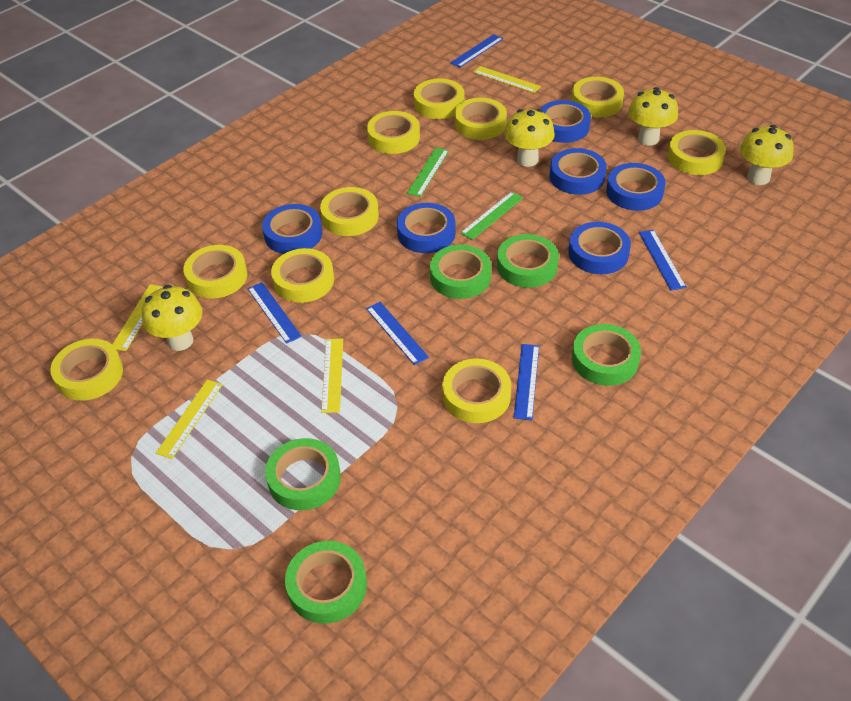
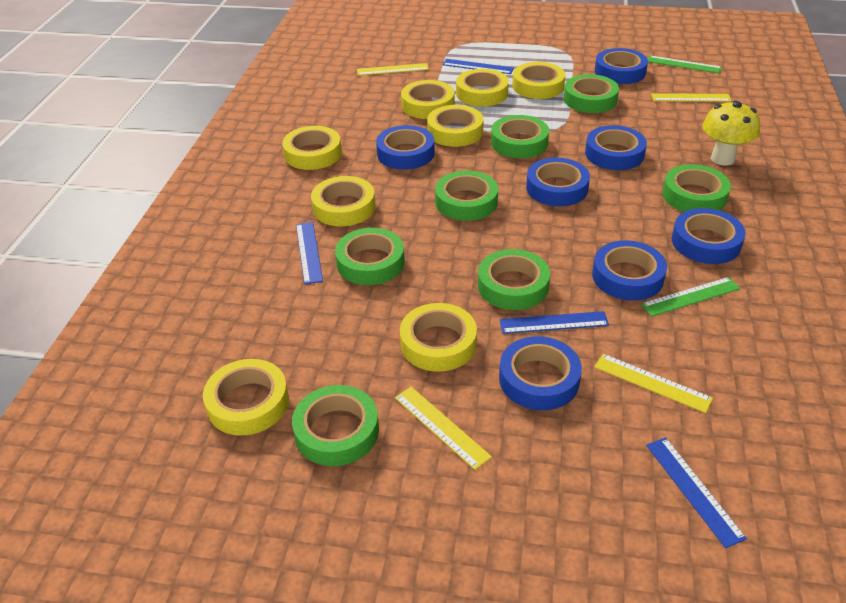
blue ruler: [247,282,302,344] [366,302,429,365] [450,34,503,68] [514,344,539,420] [639,230,686,291] = 5 -> [296,222,323,284] [442,59,514,74] [499,311,609,334] [646,437,747,548] = 4
blue tape: [262,204,322,254] [397,203,456,253] [540,100,591,143] [550,148,607,195] [568,222,631,274] [606,163,666,211] = 6 -> [376,125,435,170] [499,336,582,410] [526,158,590,206] [585,125,647,170] [592,240,667,301] [595,48,648,84] [672,208,746,264] = 7
green tape: [265,438,341,510] [285,541,367,624] [430,245,492,299] [497,234,559,288] [572,324,641,386] = 5 -> [292,385,379,466] [335,228,405,285] [435,171,498,221] [478,249,550,310] [491,115,549,158] [564,74,619,113] [662,164,731,212] = 7
yellow mushroom: [142,285,202,351] [504,109,555,167] [628,87,678,146] [740,125,794,185] = 4 -> [702,100,760,166] = 1
yellow tape: [50,339,123,401] [183,245,247,298] [271,248,334,303] [320,187,379,236] [367,111,420,154] [414,79,464,119] [442,358,511,423] [455,98,507,140] [571,77,624,117] [668,130,726,175] = 10 -> [203,359,289,436] [282,126,342,170] [311,176,375,227] [400,303,477,372] [401,80,454,119] [427,105,484,147] [456,69,509,107] [512,62,565,99] = 8

